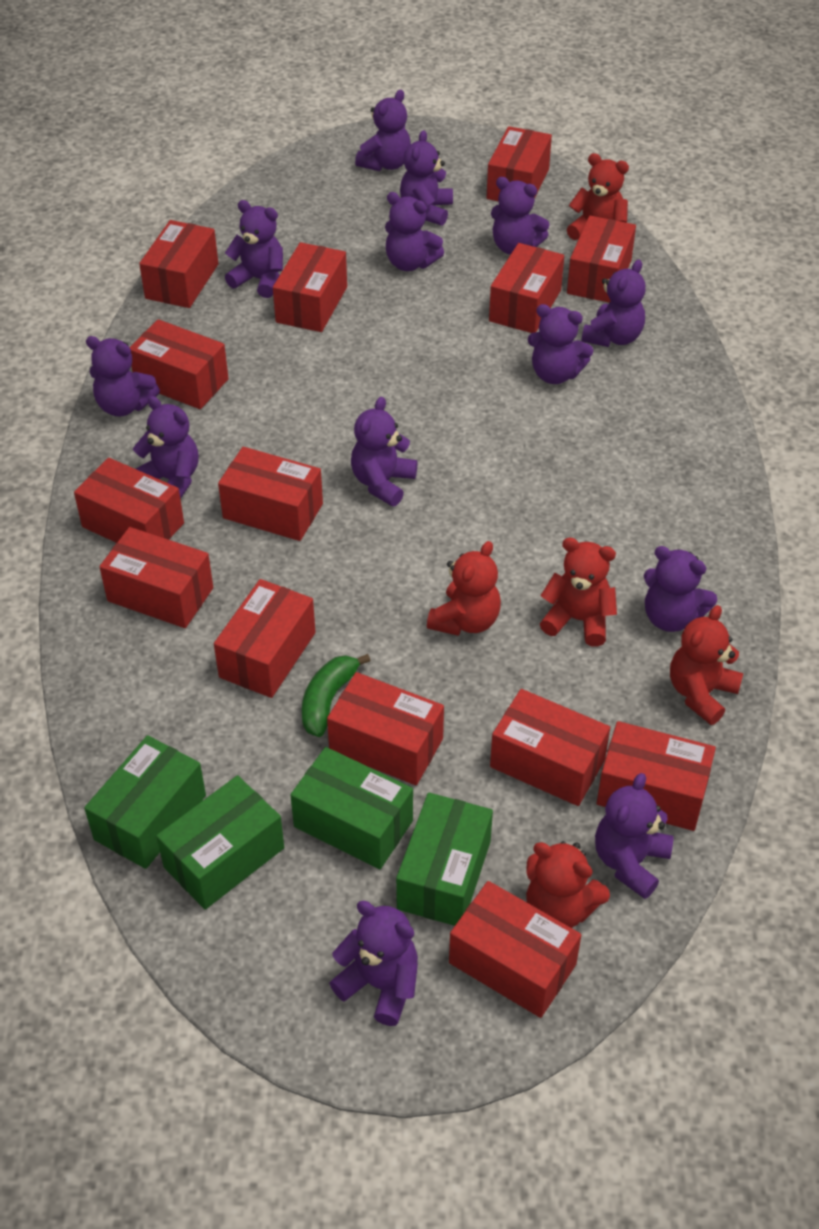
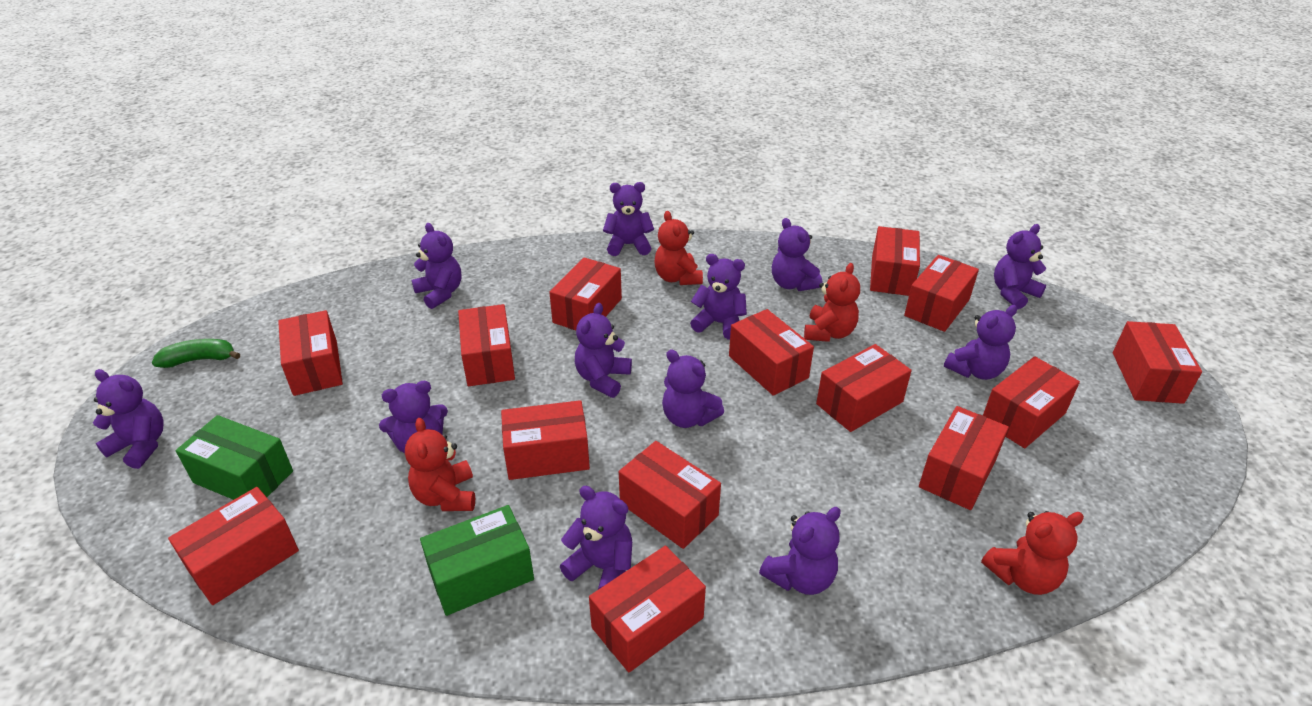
green box: [84,735,206,869] [156,775,284,910] [291,747,413,869] [396,793,493,926] = 4 -> [176,415,293,500] [420,505,534,616] = 2
purple teddy bear: [86,336,160,417] [133,396,199,499] [225,200,283,298] [329,901,418,1026] [351,397,417,506] [355,90,411,171] [385,192,444,271] [400,130,453,226] [491,177,550,255] [528,304,593,384] [582,260,646,347] [595,773,674,899] [644,546,717,632] = 13 -> [93,369,164,469] [379,381,448,454] [412,223,461,309] [560,486,632,589] [575,303,632,398] [603,182,654,256] [662,350,724,428] [690,254,747,340] [759,507,841,595] [772,218,822,291] [944,305,1017,380] [994,224,1046,309] = 12
red teddy bear: [427,541,501,636] [526,841,610,928] [540,537,617,647] [567,153,629,240] [670,605,743,725] = 5 -> [405,418,475,511] [654,211,703,285] [804,263,860,342] [981,511,1084,595] = 4

